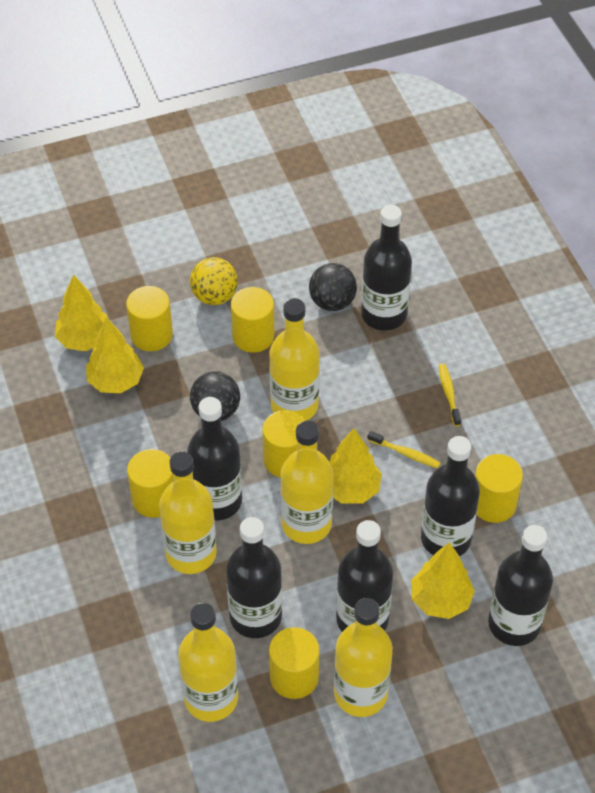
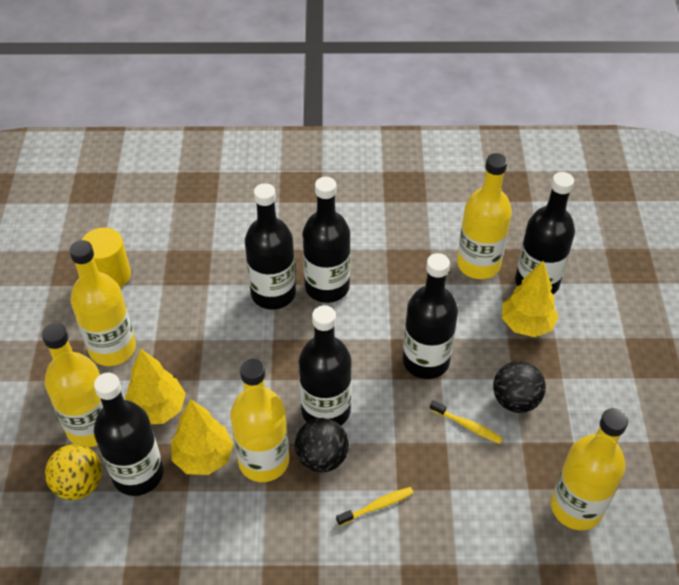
yellow cylinder: [126,286,173,351] [127,449,173,518] [231,287,274,353] [262,410,306,478] [269,627,320,699] [475,454,523,523] = 6 -> [82,228,131,288] = 1
yellow tree: [55,275,109,351] [86,317,144,393] [329,428,382,504] [411,542,475,619] = 4 -> [125,349,186,424] [171,399,233,475] [502,261,559,337] = 3

